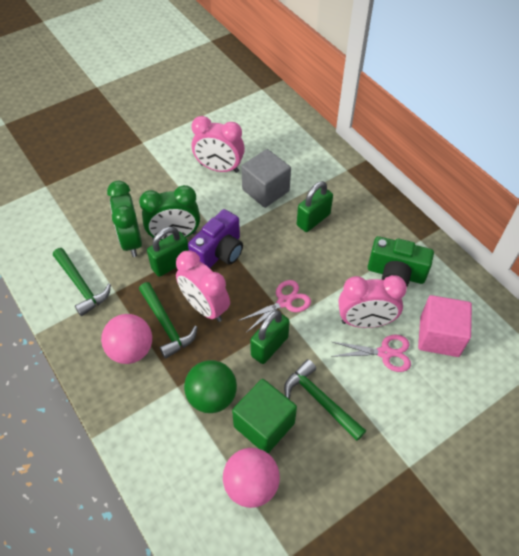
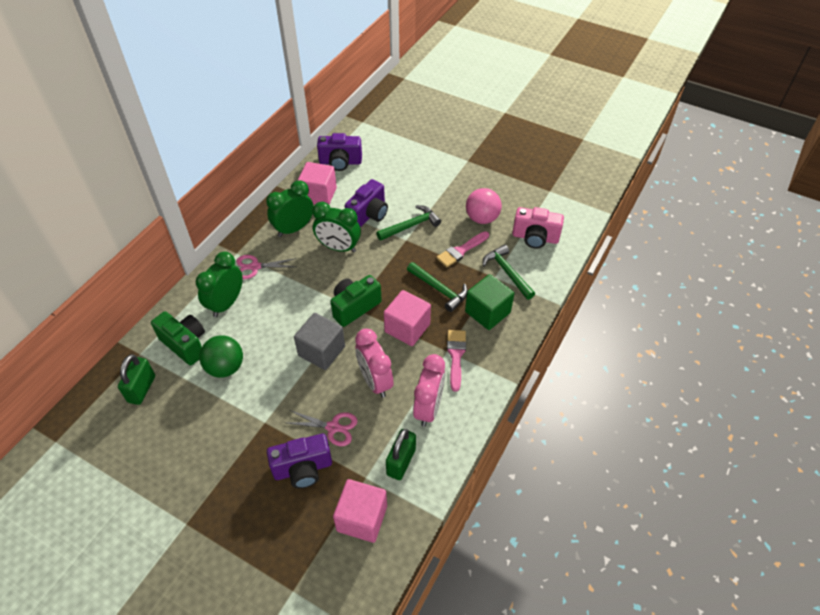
green camera: [368,236,434,286] = 1 -> [151,311,205,365] [331,275,382,327] = 2
green clock: [107,181,142,257] [139,185,200,240] = 2 -> [196,252,243,317] [266,181,314,237] [312,202,361,252] = 3
green padlock: [147,227,189,277] [250,310,290,364] [297,181,333,232] = 3 -> [118,355,155,405] [386,429,416,480] = 2
pink ball: [101,314,152,364] [223,448,280,508] = 2 -> [466,188,502,224] = 1
pink brush: none = 0 -> [436,231,489,267] [447,330,466,392] = 2
pink camera: none = 0 -> [512,207,564,249] = 1
pink clock: [176,251,230,322] [192,116,245,173] [338,275,407,328] = 3 -> [355,329,394,398] [413,354,445,427] = 2
pink cube: [418,295,472,357] = 1 -> [297,162,337,205] [333,479,387,543] [384,290,431,346] = 3
purple camera: [188,209,243,268] = 1 -> [267,434,332,488] [317,133,362,171] [345,179,388,227] = 3

